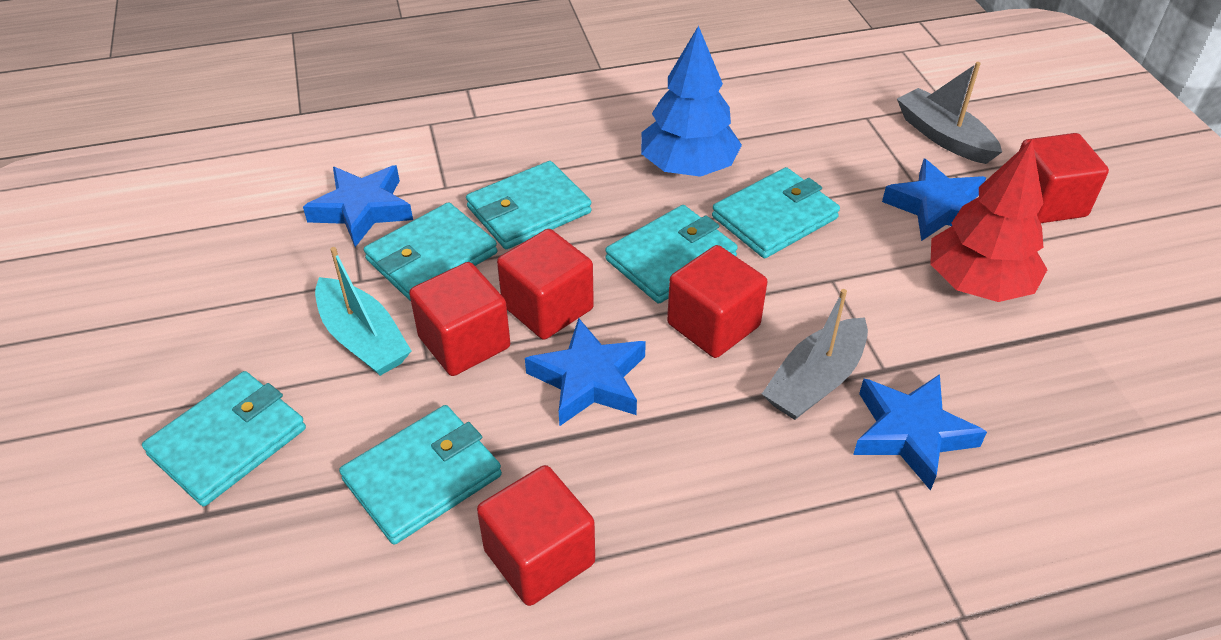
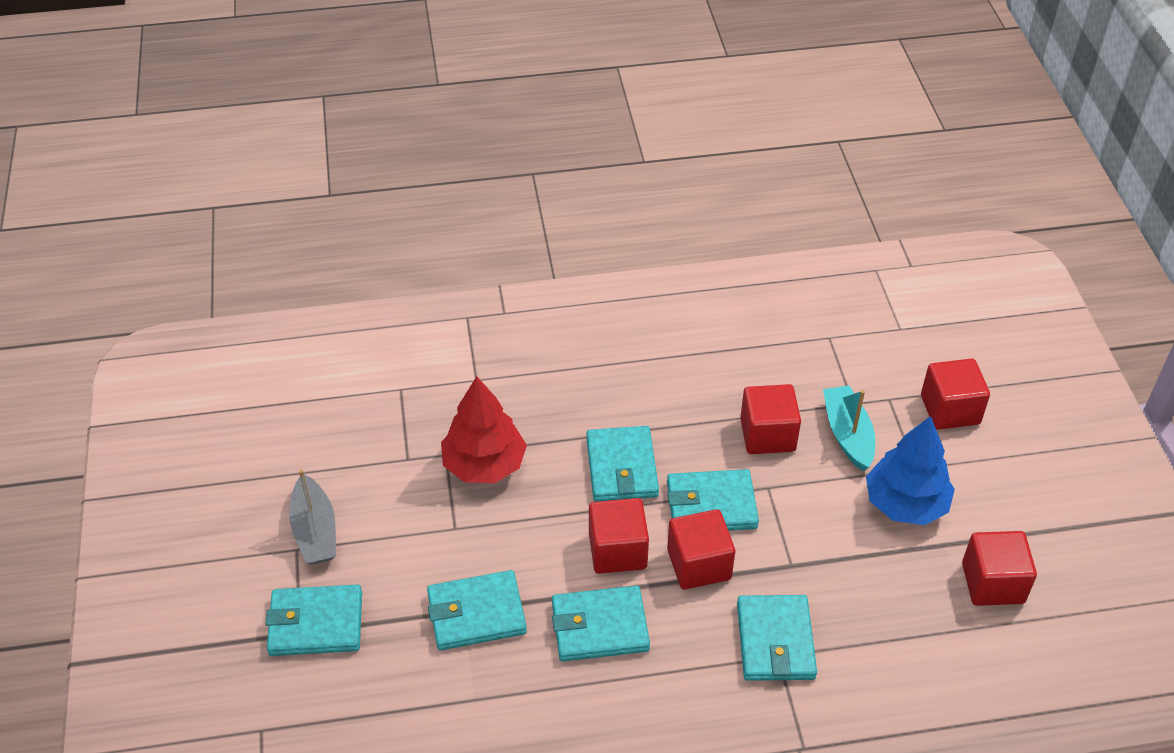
blue star: [303,165,413,247] [525,318,646,426] [853,374,987,491] [882,159,986,241] = 4 -> none = 0
grey boat: [762,289,868,420] [897,62,1002,164] = 2 -> [289,470,336,565] = 1

